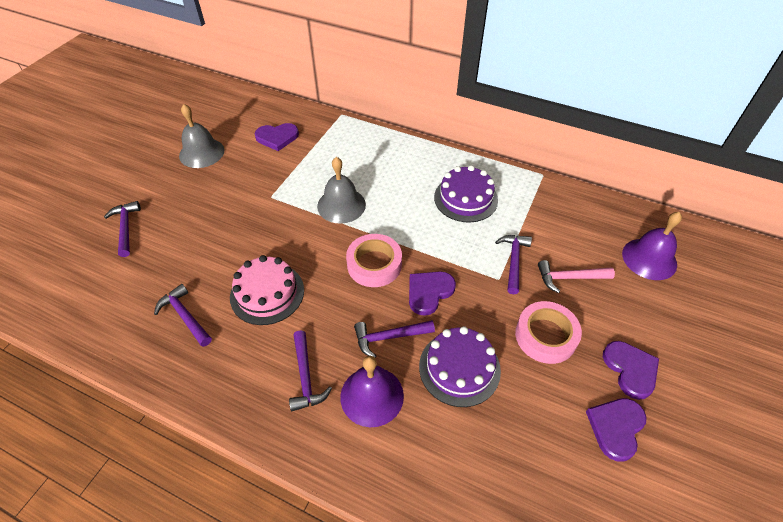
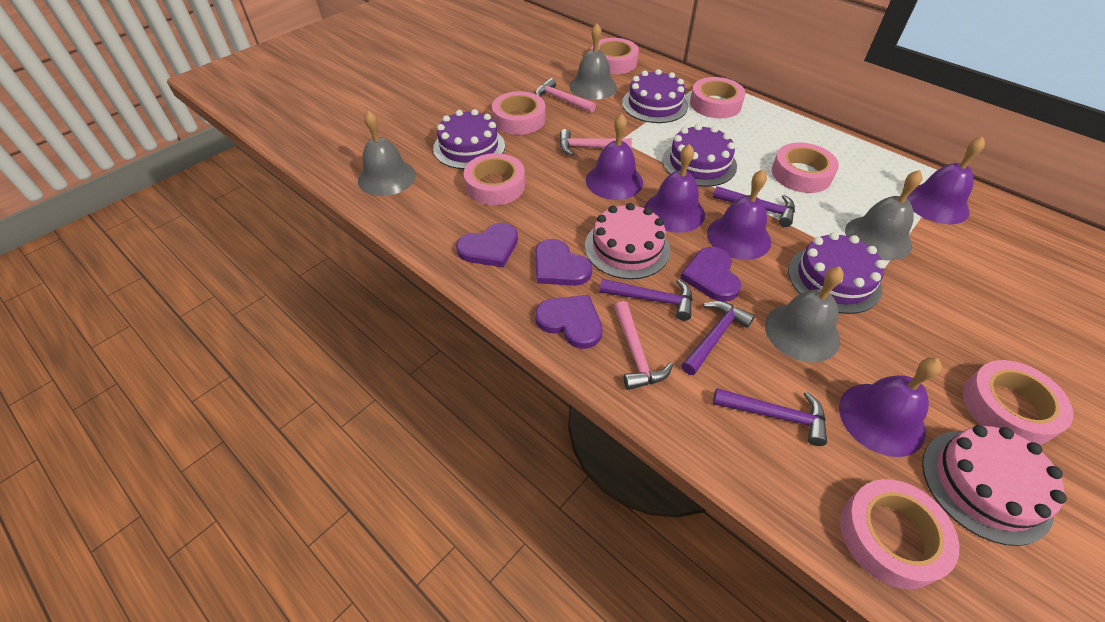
grey bell: [179,104,224,168] [317,157,366,224] = 2 -> [358,110,416,196] [569,23,617,100] [765,266,844,363] [845,170,923,261] = 4
pink cake: [230,255,304,325] = 1 -> [585,203,670,279] [922,425,1067,546] = 2
pink hammer: [538,260,615,293] = 1 -> [535,78,596,113] [560,129,632,156] [614,301,673,390] = 3
pink tape: [346,234,402,287] [515,301,582,364] = 2 -> [464,153,525,205] [492,91,546,135] [591,38,639,74] [690,77,746,118] [772,143,839,193] [840,479,959,589] [963,360,1073,445] = 7
purple bell: [340,356,404,427] [622,212,682,280] = 2 -> [586,114,643,200] [644,144,705,233] [707,169,771,260] [839,358,942,457] [906,137,985,224] = 5
purple cake: [419,326,501,407] [434,165,498,222] = 2 -> [433,109,505,169] [622,69,688,123] [662,124,737,187] [788,232,886,314] = 4
purple hammer: [104,201,141,257] [154,284,212,347] [289,330,332,411] [354,320,435,358] [495,235,532,294] = 5 -> [599,279,693,321] [681,301,755,375] [713,186,795,227] [713,388,827,446] = 4

